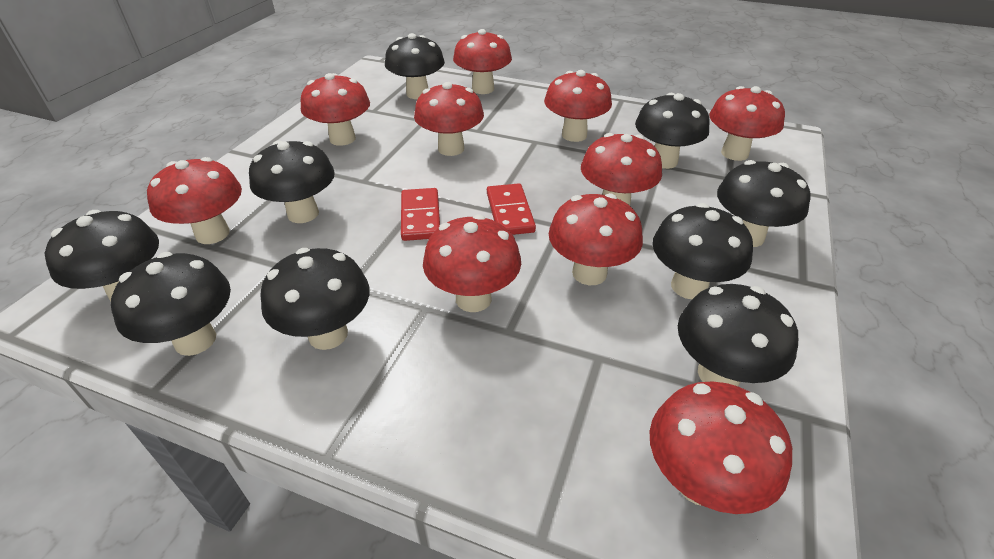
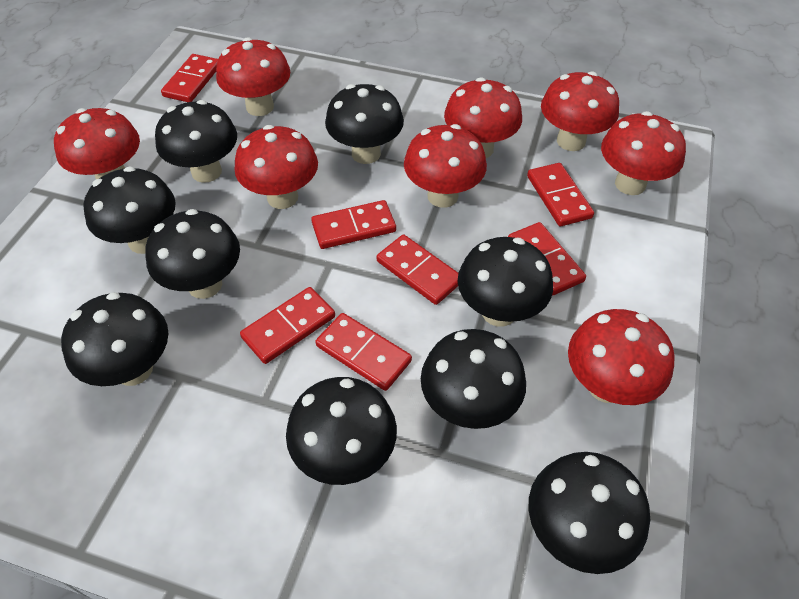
red domino: [401,188,440,241] [487,183,536,235] = 2 -> [161,54,218,102] [240,287,335,364] [311,200,396,249] [315,313,412,391] [377,235,458,305] [508,222,586,295] [527,163,594,226] = 7
red mushroom: [147,157,242,244] [301,73,370,146] [414,82,484,156] [423,214,521,312] [453,29,512,94] [544,70,612,142] [549,193,643,285] [581,133,662,206] [649,382,792,514] [709,86,785,161] = 10 -> [54,108,140,179] [216,37,290,116] [234,125,318,209] [404,124,487,208] [444,77,522,158] [541,71,619,151] [568,309,674,405] [601,111,686,195] = 8

